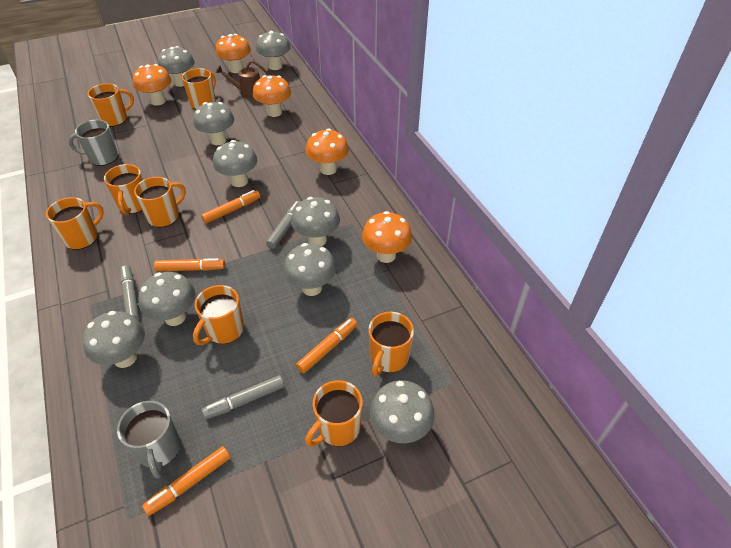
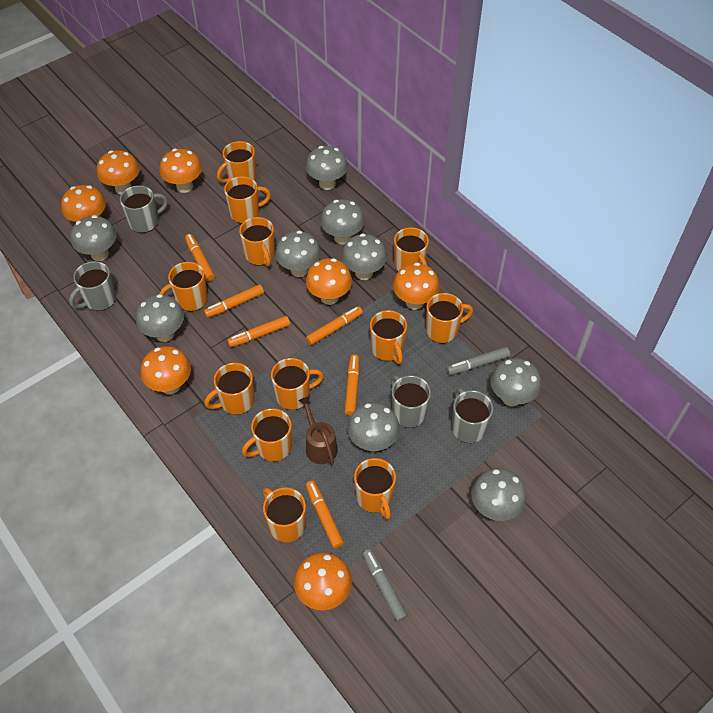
grey marker: [120,265,140,321] [202,375,284,419] [266,201,300,249] = 3 -> [362,549,408,622] [446,347,510,375] = 2
grey mug: [68,120,118,166] [117,401,181,479] = 2 -> [69,261,116,311] [120,185,168,233] [391,375,431,428] [452,388,493,443] = 4
orange marker: [142,446,231,516] [154,258,225,272] [201,190,260,224] [296,318,357,374] = 4 -> [185,234,215,281] [204,284,264,318] [227,316,290,347] [306,306,363,345] [306,481,344,549] [345,354,360,416] = 6
orange mug: [46,197,104,250] [87,83,134,127] [104,164,143,215] [134,177,186,228] [182,68,216,110] [193,285,244,345] [305,380,363,447] [368,312,414,377] = 8 -> [159,262,208,311] [204,363,255,415] [217,141,256,183] [224,176,271,224] [239,217,275,267] [242,408,292,462] [263,487,306,542] [271,358,324,410] [354,458,396,520] [370,310,407,364] [394,227,429,271] [426,293,473,343] = 12
orange mushroom: [133,64,172,105] [216,34,251,73] [253,75,291,117] [306,129,349,175] [362,211,412,263] = 5 -> [61,185,106,222] [97,150,140,194] [141,346,191,394] [160,149,202,193] [294,552,352,610] [306,258,352,305] [393,263,439,310] = 7

